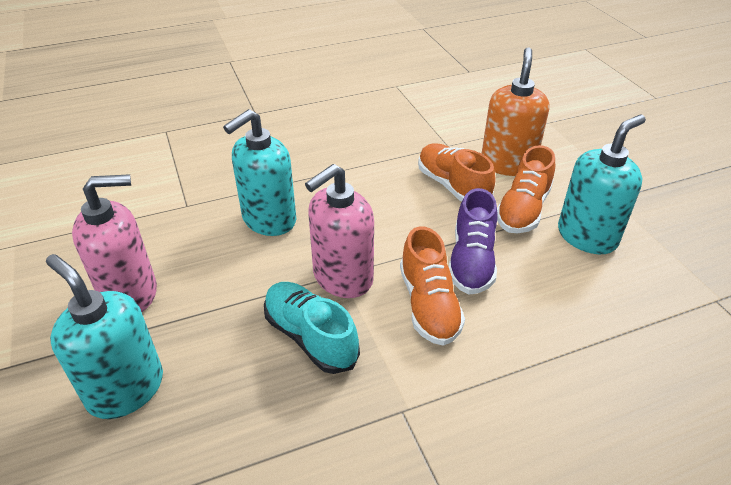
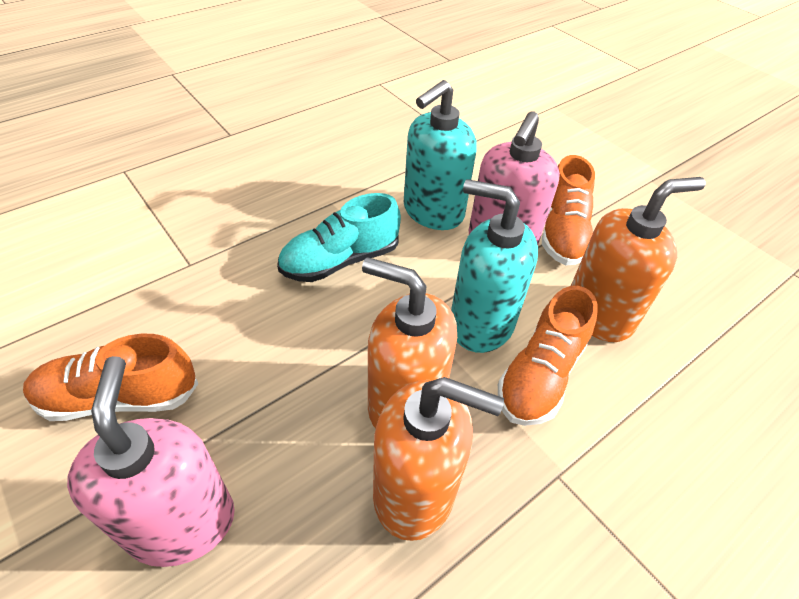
orange soap dispenser: [481,47,549,176] = 1 -> [362,257,457,428] [373,377,504,541] [571,177,706,342] = 3
purple shoe: [449,188,498,295] = 1 -> none = 0
turquoise soap dispenser: [46,254,163,419] [223,109,296,236] [558,115,646,254] = 3 -> [404,80,477,230] [451,179,538,353] = 2

